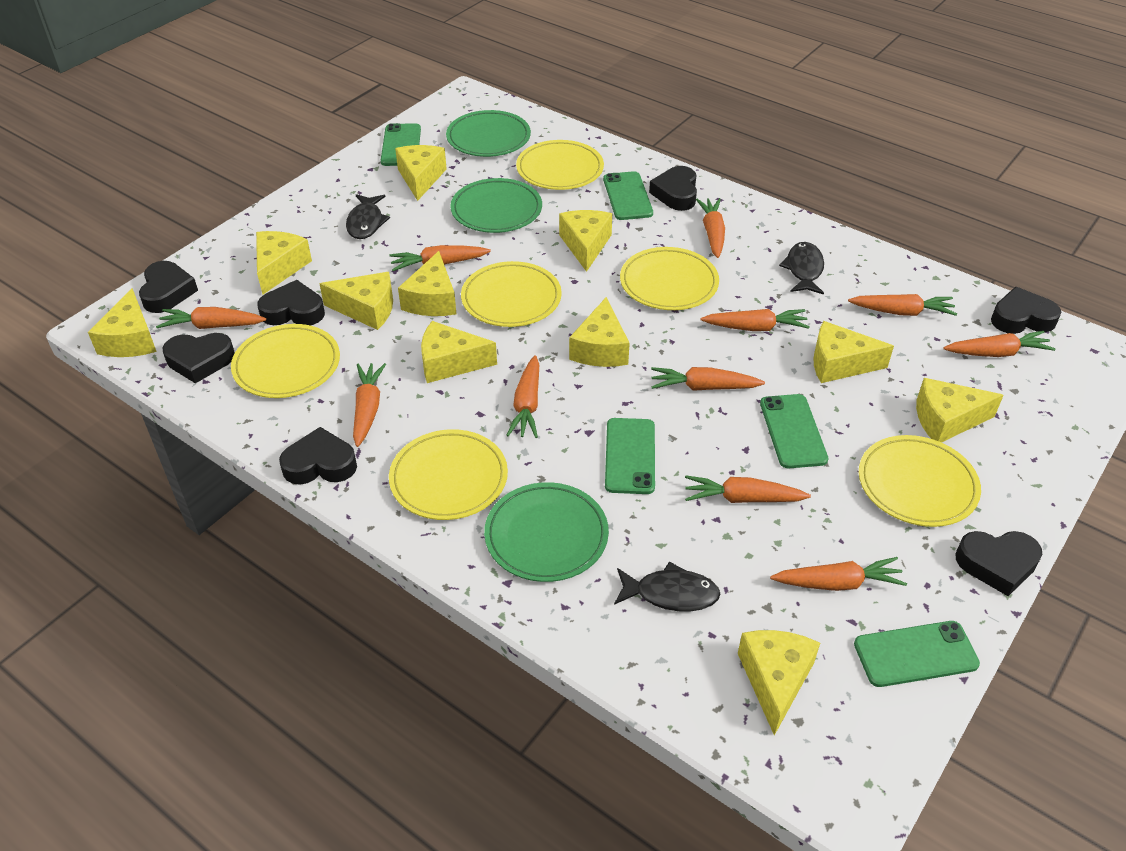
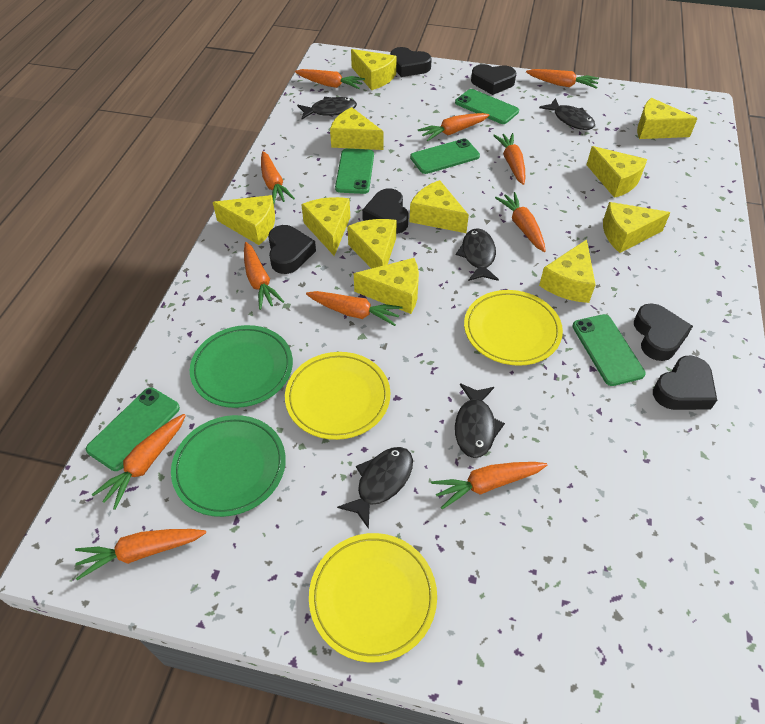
black fish: [346,194,390,239] [614,562,720,611] [779,242,824,295] = 3 -> [297,97,357,119] [337,447,413,529] [455,384,505,458] [456,228,499,281] [539,98,595,130] = 5
black heart: [139,261,198,313] [163,333,235,383] [257,280,325,325] [279,427,357,484] [649,166,697,211] [955,531,1043,596] [991,287,1061,334] = 7 -> [268,225,316,274] [362,188,408,234] [390,47,432,77] [471,64,516,95] [634,303,693,361] [653,355,717,410] = 6
green plate: [446,110,531,157] [450,178,542,233] [484,482,609,582] = 3 -> [171,415,286,517] [190,325,293,408] = 2
yellow plate: [231,324,340,398] [389,429,508,520] [461,261,562,327] [516,140,604,190] [620,247,719,310] [859,435,981,527] = 6 -> [285,352,390,440] [309,533,437,662] [464,290,563,366] = 3

